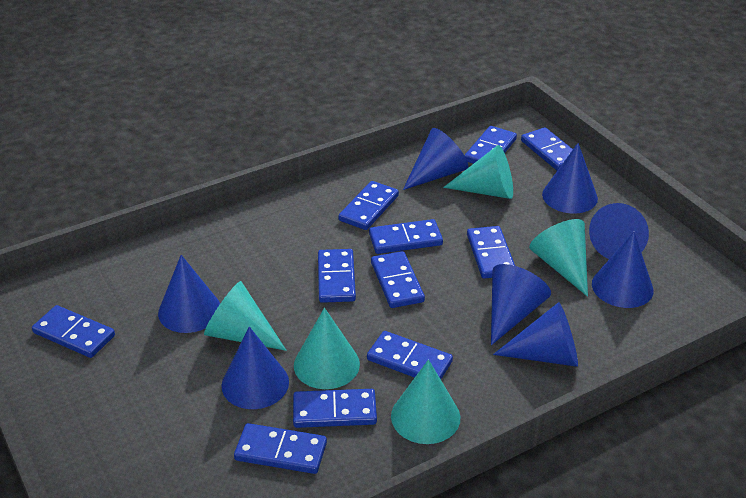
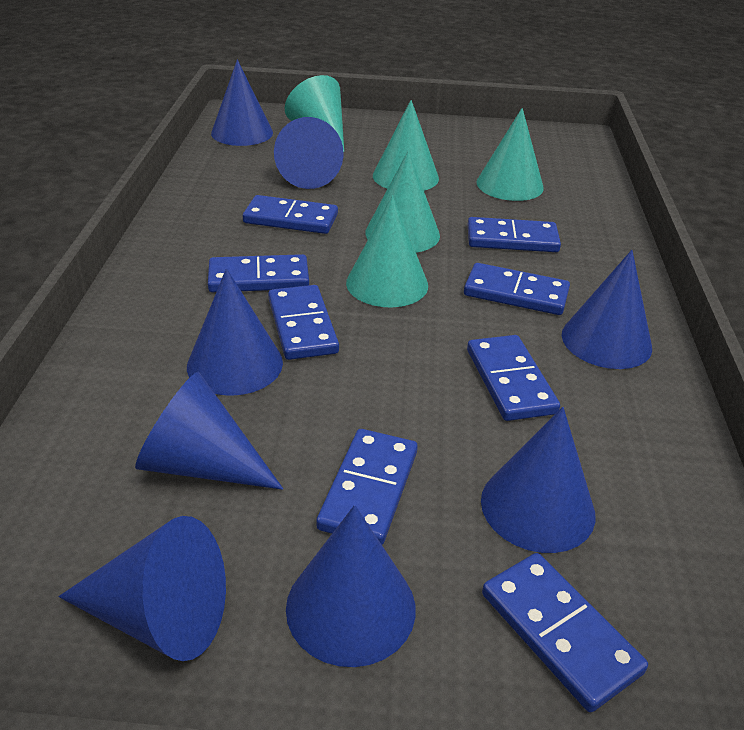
blue domino: [32,305,115,358] [234,423,327,474] [293,389,377,428] [318,249,356,303] [338,181,399,230] [367,331,453,379] [369,219,443,254] [371,251,425,308] [464,126,517,164] [467,226,515,279] [521,127,573,170] = 11 -> [208,254,309,292] [243,195,338,234] [268,285,339,360] [316,429,418,545] [464,263,570,315] [467,335,560,421] [468,217,561,252] [482,553,648,712] = 8

